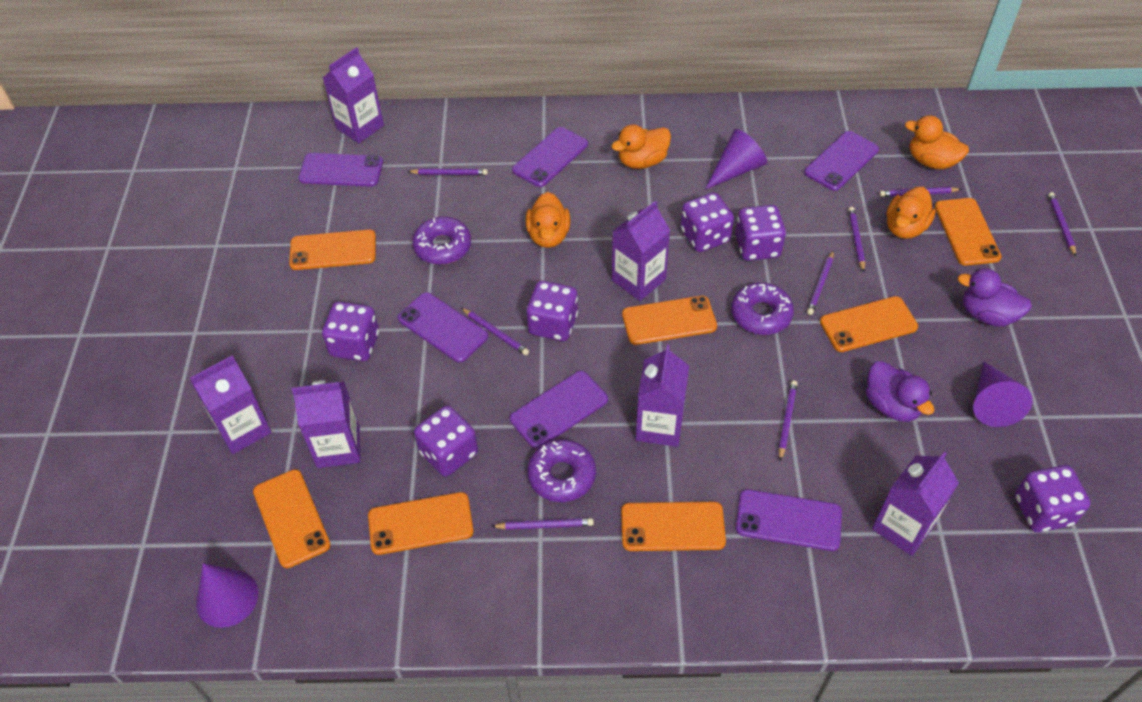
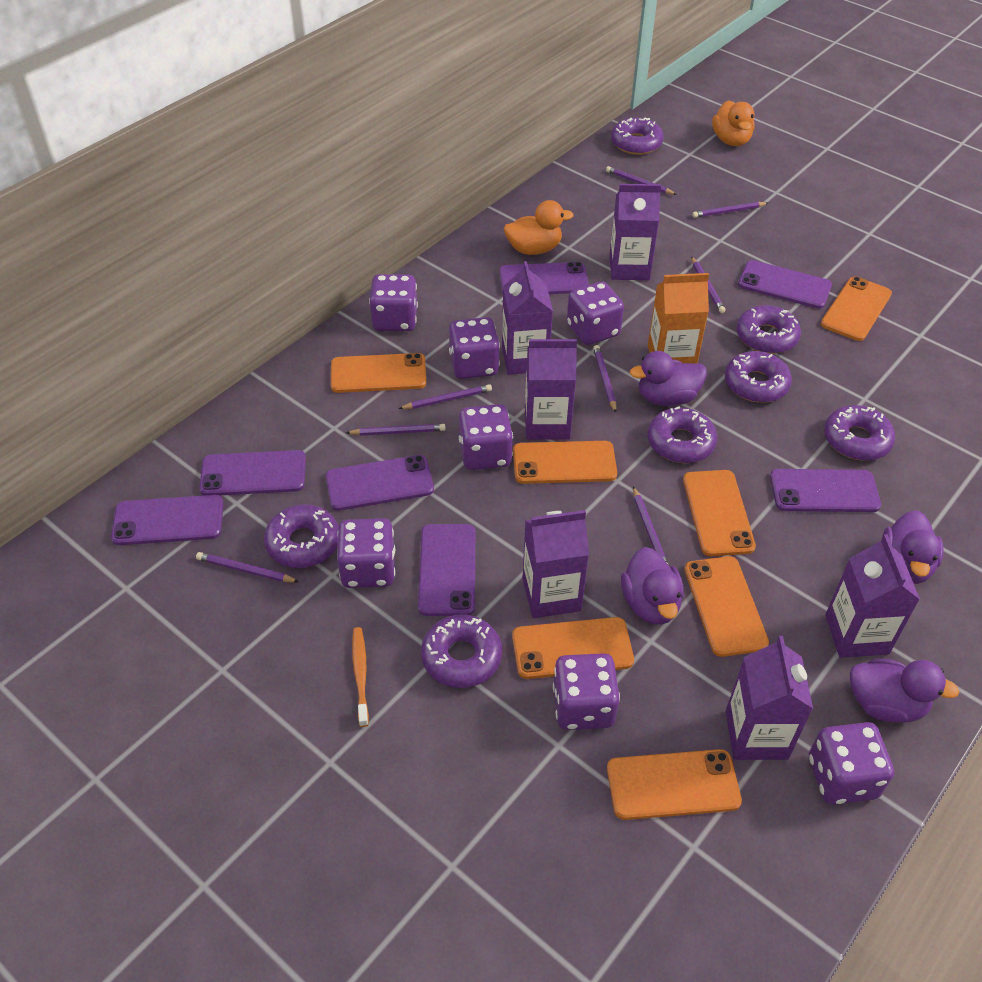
orange carton: none = 0 -> [648,273,709,363] = 1
orange duck: [526,192,570,248] [611,124,671,169] [887,187,936,239] [905,115,969,170] = 4 -> [504,200,574,255] [712,100,755,146] = 2
orange toothbrush: none = 0 -> [352,627,369,727] = 1
purple cone: [196,563,258,628] [705,129,767,190] [973,362,1033,427] = 3 -> none = 0
purple dice: [322,302,379,361] [414,405,478,476] [526,281,578,341] [680,192,734,252] [735,205,786,261] [1015,465,1090,532] = 6 -> [337,518,395,588] [369,274,418,331] [449,317,500,379] [459,404,513,470] [553,653,620,730] [567,282,624,345] [809,722,894,805] = 7
purple donut: [412,217,471,265] [528,439,596,502] [731,283,794,335] = 3 -> [264,504,339,568] [421,614,502,688] [611,117,664,155] [648,406,717,463] [725,351,792,403] [736,305,801,354] [824,405,895,461] = 7
purple duck: [866,361,934,422] [958,269,1032,327] = 2 -> [621,547,684,625] [630,351,707,406] [850,659,959,723] [882,510,944,584] = 4
purple phone: [299,153,383,187] [398,292,488,363] [510,371,608,448] [512,127,588,187] [736,489,842,551] [804,131,879,191] = 6 -> [111,495,224,545] [199,450,306,496] [326,455,434,511] [418,524,475,616] [499,262,589,294] [738,260,832,309] [770,469,881,512] = 7

